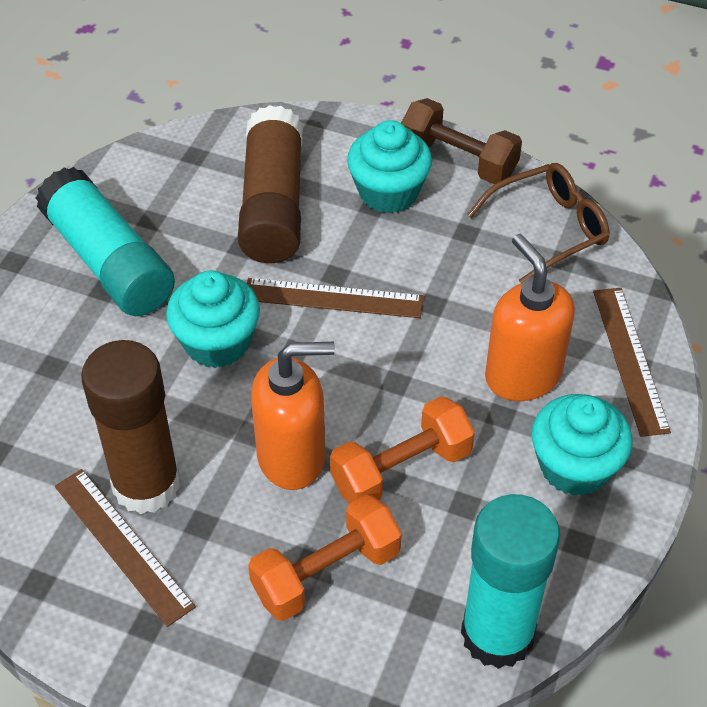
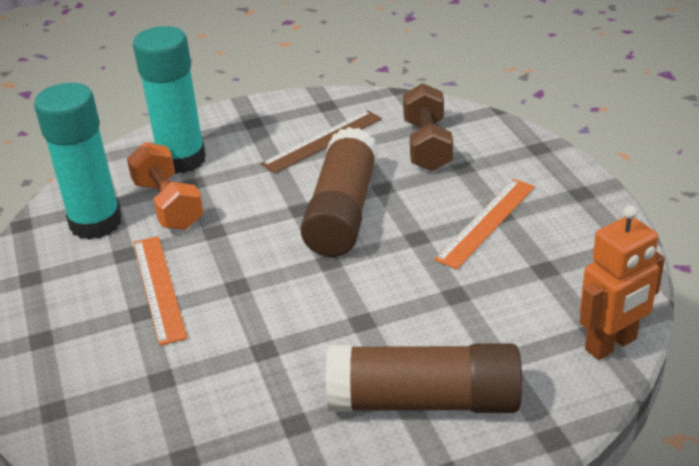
brown glasses: [467,163,610,283] = 1 -> none = 0
brown ruler: [55,469,196,627] [247,278,424,318] [593,288,671,437] = 3 -> [261,110,382,174] = 1
orange dumbbell: [248,495,402,621] [330,396,475,503] = 2 -> [127,142,204,230] = 1
orange robot: none = 0 -> [580,205,665,360] = 1
orange ruler: none = 0 -> [134,236,187,346] [434,179,535,269] = 2
orange soap dispenser: [251,342,335,490] [485,234,575,401] = 2 -> none = 0
turquoise cupcake: [166,270,260,368] [347,120,432,213] [531,394,632,496] = 3 -> none = 0

